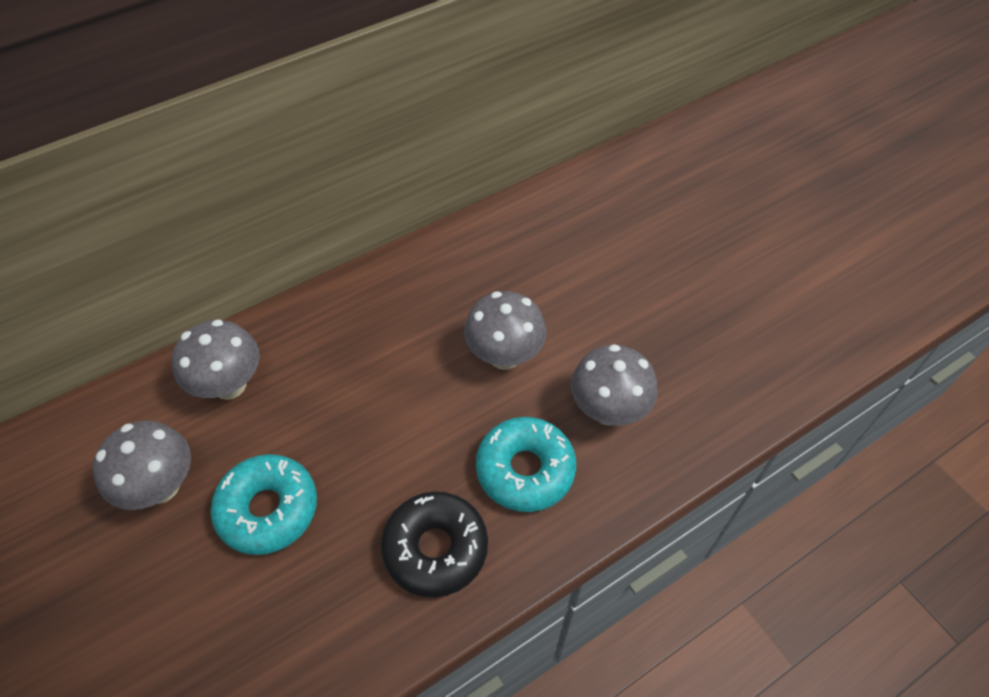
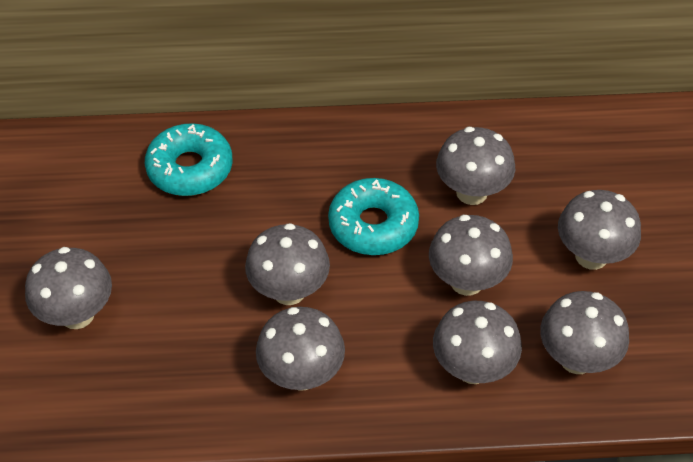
black donut: [381,491,488,598] = 1 -> none = 0
grey mushroom: [93,421,191,510] [172,319,260,400] [464,291,546,370] [571,344,658,425] = 4 -> [25,247,112,329] [245,223,330,305] [256,307,345,391] [429,215,513,296] [433,301,522,384] [436,127,515,205] [540,291,629,374] [558,190,641,270] = 8

